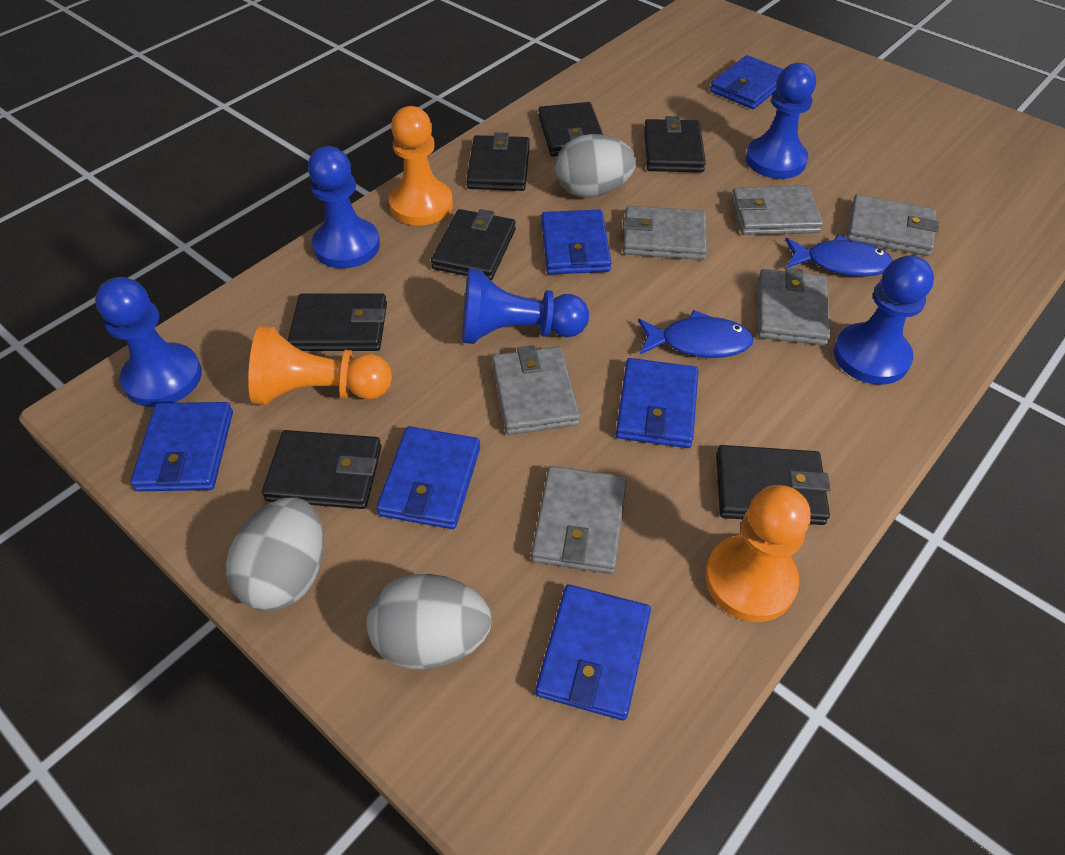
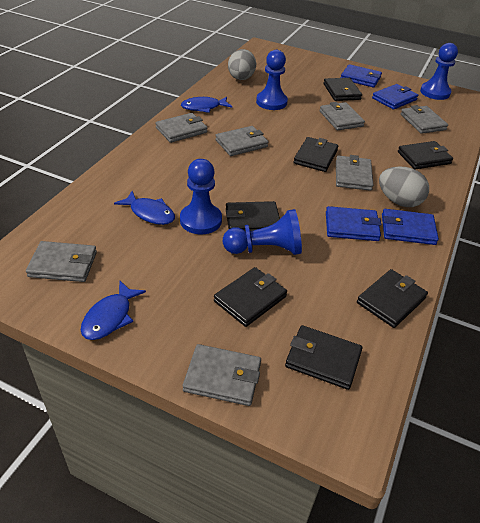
blue fish: [638,310,754,358] [785,235,893,277] = 2 -> [81,280,146,340] [114,191,175,225] [181,97,232,113] = 3
blue pawn: [95,277,202,407] [308,146,380,269] [462,268,589,344] [746,63,816,179] [834,256,934,385] = 5 -> [180,159,222,234] [223,209,302,255] [256,50,288,110] [420,43,458,100] = 4
blue wallet: [130,402,233,491] [376,426,480,529] [536,584,651,721] [541,210,612,274] [616,358,699,448] [710,55,783,109] = 6 -> [326,206,381,241] [341,64,382,88] [372,84,418,110] [382,209,439,245] = 4
grey egg: [226,498,324,611] [366,574,492,669] [555,134,636,198] = 3 -> [228,49,256,80] [379,166,429,207] = 2
grey wallet: [492,345,580,435] [531,466,627,574] [623,206,707,260] [731,186,823,235] [758,267,831,346] [847,194,939,256] = 6 -> [26,241,97,282] [155,113,207,143] [183,344,261,406] [215,126,268,156] [319,102,365,130] [336,155,373,191] [400,105,448,134] = 7
orange pawn: [248,325,392,405] [389,106,453,225] [705,485,811,622] = 3 -> none = 0

